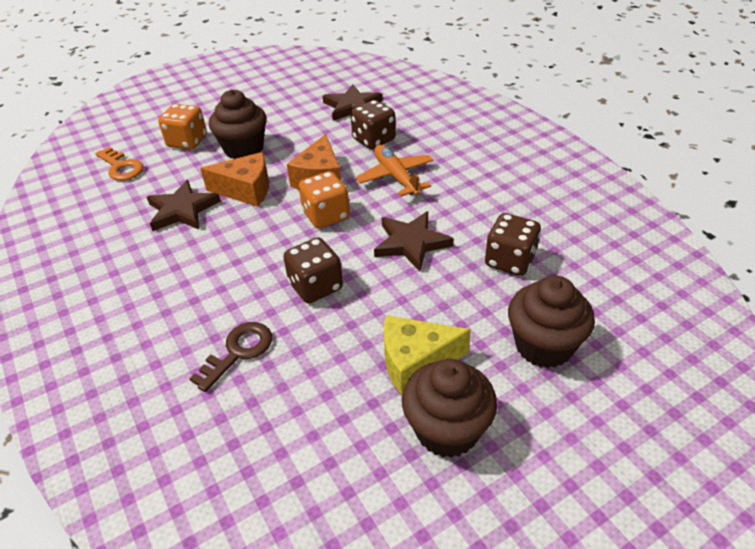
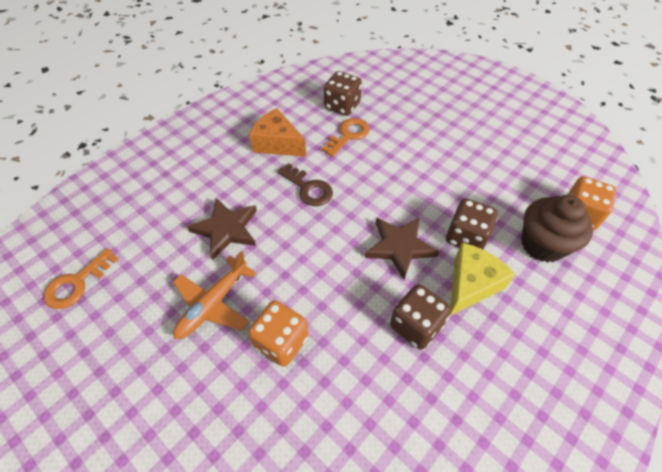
brown cupcake: [209,89,267,159] [402,359,497,458] [508,276,595,368] = 3 -> [521,195,593,263] = 1
brown star: [147,180,221,231] [322,84,383,121] [374,211,454,271] = 3 -> [187,198,257,260] [365,217,439,280] = 2
orange cheese: [200,152,269,207] [287,134,341,189] = 2 -> [249,108,306,157] = 1
orange key: [95,147,144,181] = 1 -> [44,248,118,309] [322,118,370,157] = 2

